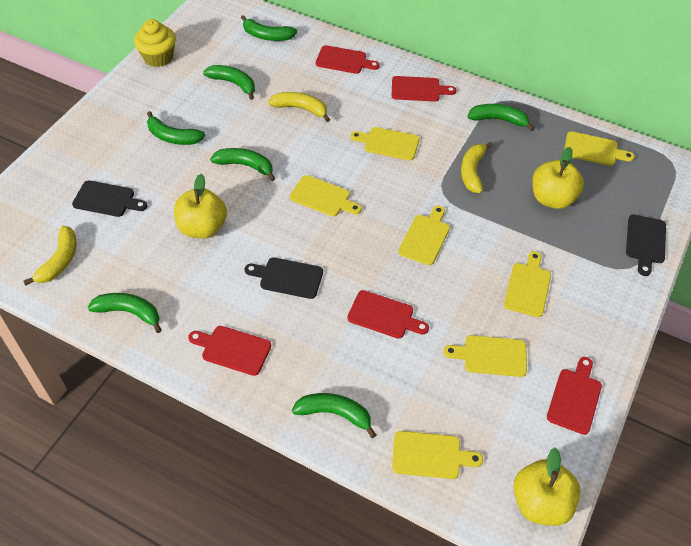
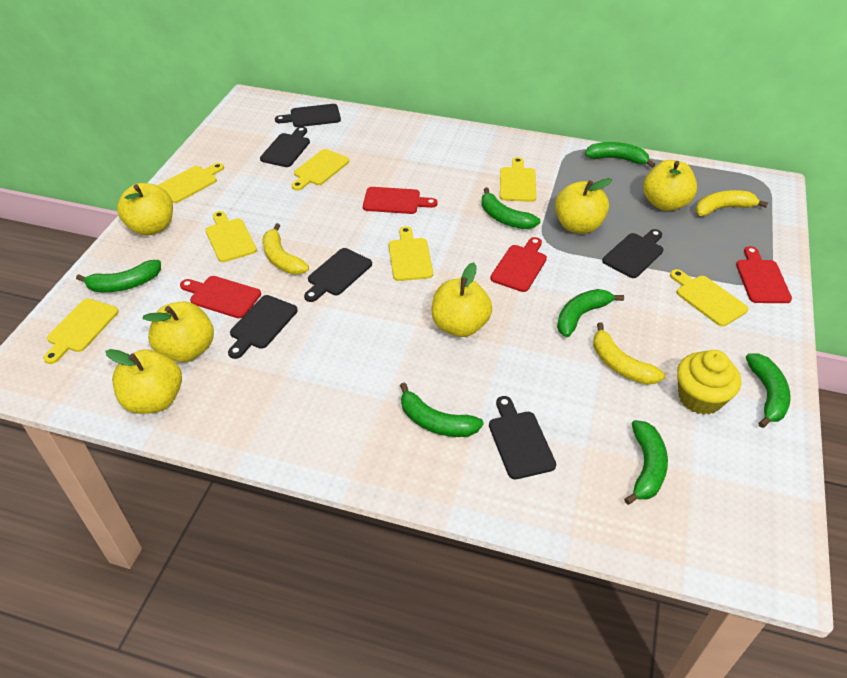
black cutting board: [72,180,147,217] [244,257,323,299] [626,214,666,276] = 3 -> [228,295,298,359] [260,126,310,167] [275,104,341,127] [304,248,372,302] [489,396,556,479] [602,229,664,278] = 6
red cutting board: [188,326,271,376] [316,45,380,74] [347,290,429,339] [392,76,456,102] [547,357,602,435] = 5 -> [180,276,261,318] [363,187,437,214] [490,237,547,292] [736,246,792,303] = 4
yellow apple: [174,174,227,238] [513,448,581,526] [532,147,584,209] = 3 -> [105,349,182,414] [117,183,173,236] [142,301,214,362] [432,262,492,337] [555,178,612,234] [643,160,697,211] = 6

